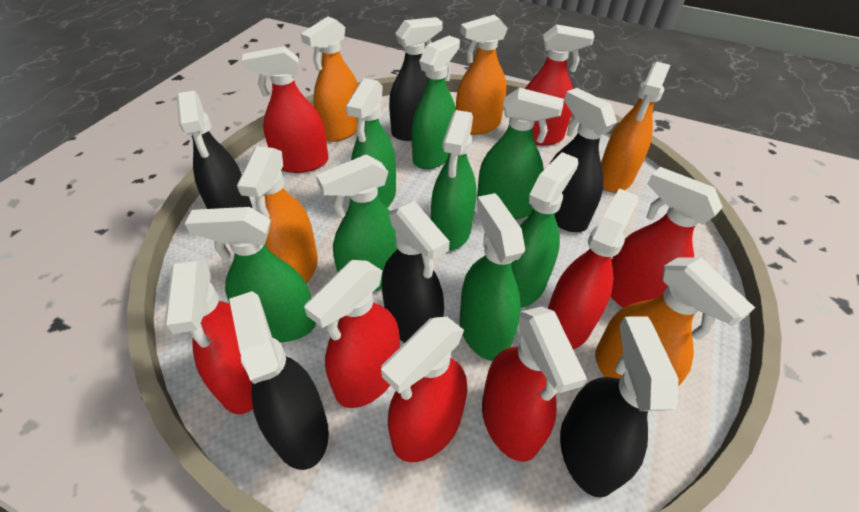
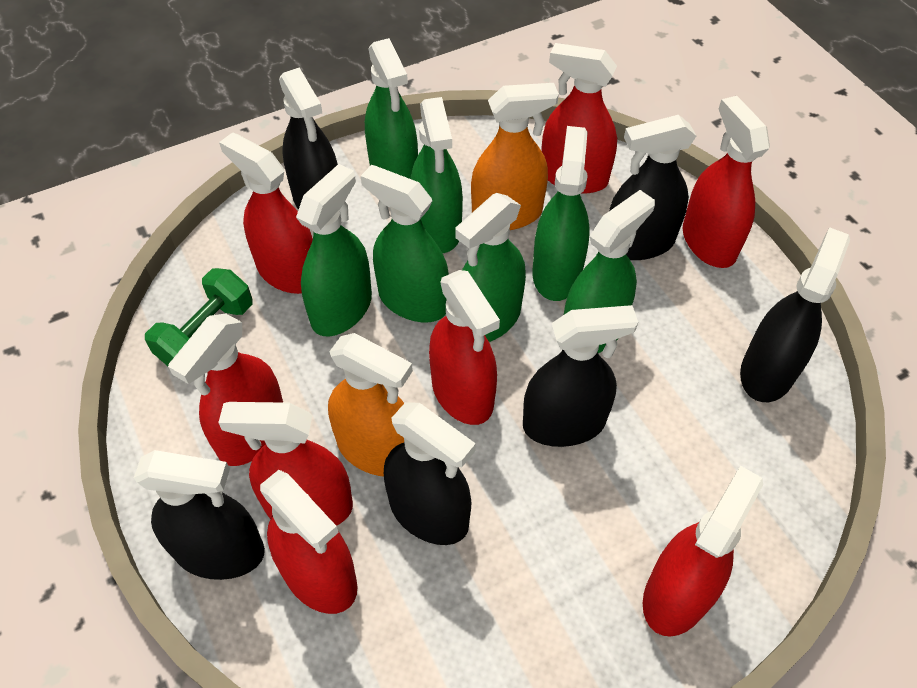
green dumbbell: none = 0 -> [145,268,252,366] = 1
green spray bottle: [185,207,316,343] [316,154,397,292] [346,78,396,208] [412,36,460,169] [431,110,477,251] [460,193,525,361] [477,88,564,219] [511,152,578,308] = 8 -> [296,164,372,336] [361,165,449,322] [365,38,418,179] [411,97,463,253] [455,193,526,342] [532,126,590,301] [564,190,655,353] = 7
orange spray bottle: [237,146,318,283] [301,16,358,142] [456,14,508,135] [595,257,755,386] [601,62,670,193] = 5 -> [328,333,413,476] [471,83,559,230] = 2

